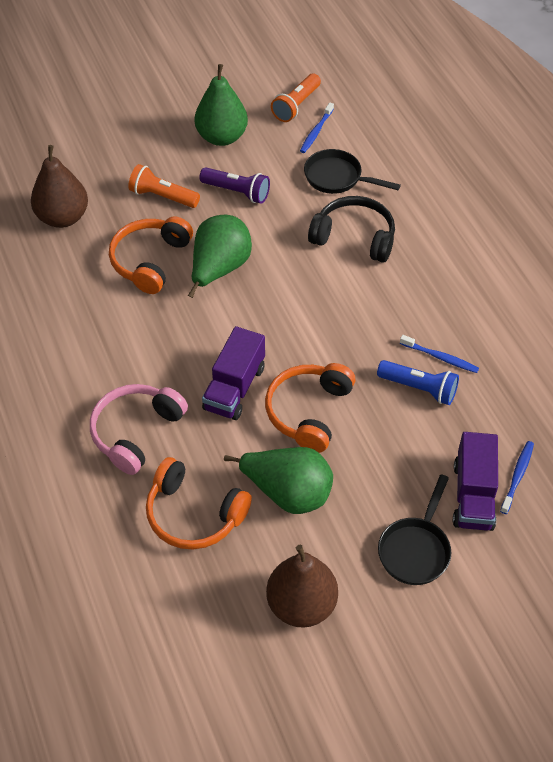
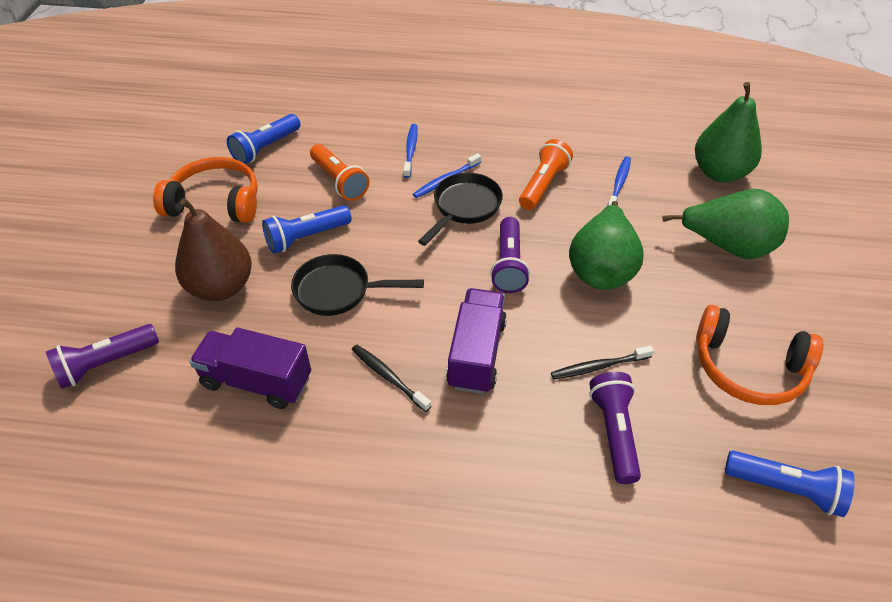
black headphones: [308,196,395,263] = 1 -> none = 0
black toothbrush: none = 0 -> [352,345,431,412] [551,345,654,380] = 2
blue flashlight: [377,360,459,405] = 1 -> [227,114,301,164] [262,205,352,254] [725,451,855,517] = 3
brown pear: [31,145,88,228] [266,545,338,628] = 2 -> [175,198,252,301] = 1
orange headphones: [109,216,193,294] [146,457,252,550] [265,363,356,453] = 3 -> [153,157,258,223] [696,305,823,405] = 2
pink headphones: [90,384,188,475] = 1 -> none = 0
purple flashlight: [199,167,270,204] = 1 -> [46,324,159,389] [490,217,530,293] [589,372,641,484] = 3

